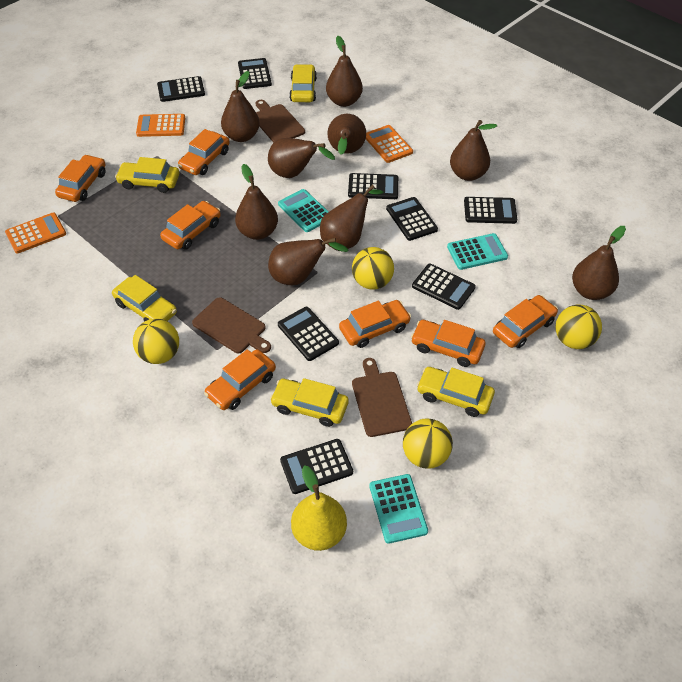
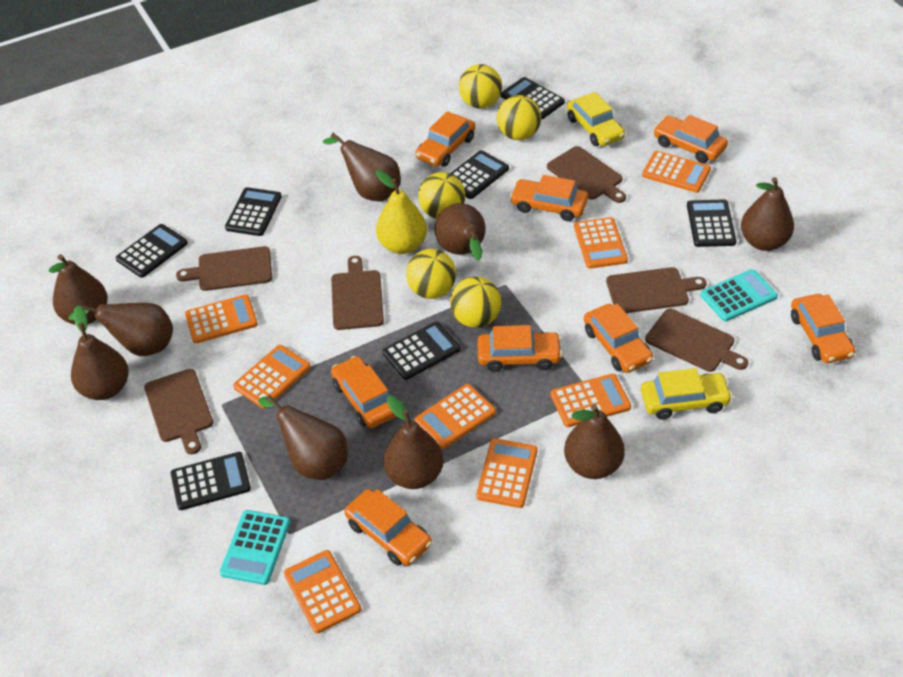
black calculator: [157,76,205,102] [238,58,272,89] [278,307,339,361] [280,439,353,494] [348,173,398,199] [386,197,438,241] [412,264,476,310] [464,197,517,224] = 8 -> [116,224,188,278] [171,452,251,510] [225,187,282,236] [382,321,460,380] [450,150,509,199] [501,77,565,119] [687,199,736,247] = 7
brown cutting board: [192,297,271,353] [256,100,305,143] [352,358,412,437] = 3 -> [144,369,213,454] [176,246,272,291] [331,256,384,330] [547,146,626,203] [606,267,707,313] [645,309,748,372] = 6
orange calculator: [5,213,66,254] [136,114,185,137] [366,125,413,163] = 3 -> [185,294,258,343] [233,345,311,409] [284,550,361,634] [415,384,496,449] [476,438,538,508] [550,374,631,427] [574,217,628,269] [642,151,711,193] = 8
orange car: [55,155,106,202] [160,201,221,250] [178,129,230,175] [204,349,276,410] [339,300,411,348] [411,320,486,367] [493,295,558,348] = 7 -> [331,356,396,428] [344,489,432,566] [415,111,475,167] [477,325,562,372] [510,175,588,221] [584,304,653,373] [654,115,728,163] [791,294,856,363] = 8
turquoise calculator: [278,189,329,232] [369,474,428,544] [447,233,508,270] = 3 -> [220,510,290,585] [700,269,778,322] = 2
yellow ball: [133,319,179,364] [352,247,394,290] [403,418,453,469] [555,305,602,349] = 4 -> [406,249,456,299] [418,172,465,219] [450,277,501,328] [459,64,502,108] [497,95,541,140] = 5
yellow car: [112,275,177,322] [115,157,179,193] [270,378,349,427] [289,64,317,102] [417,367,495,417] = 5 -> [567,92,625,146] [641,368,733,420] = 2

